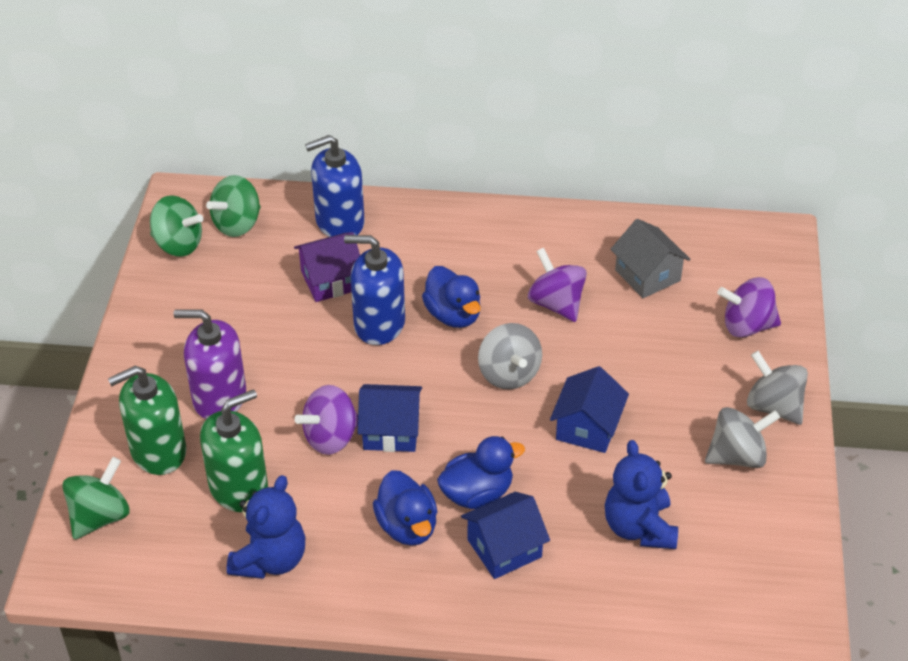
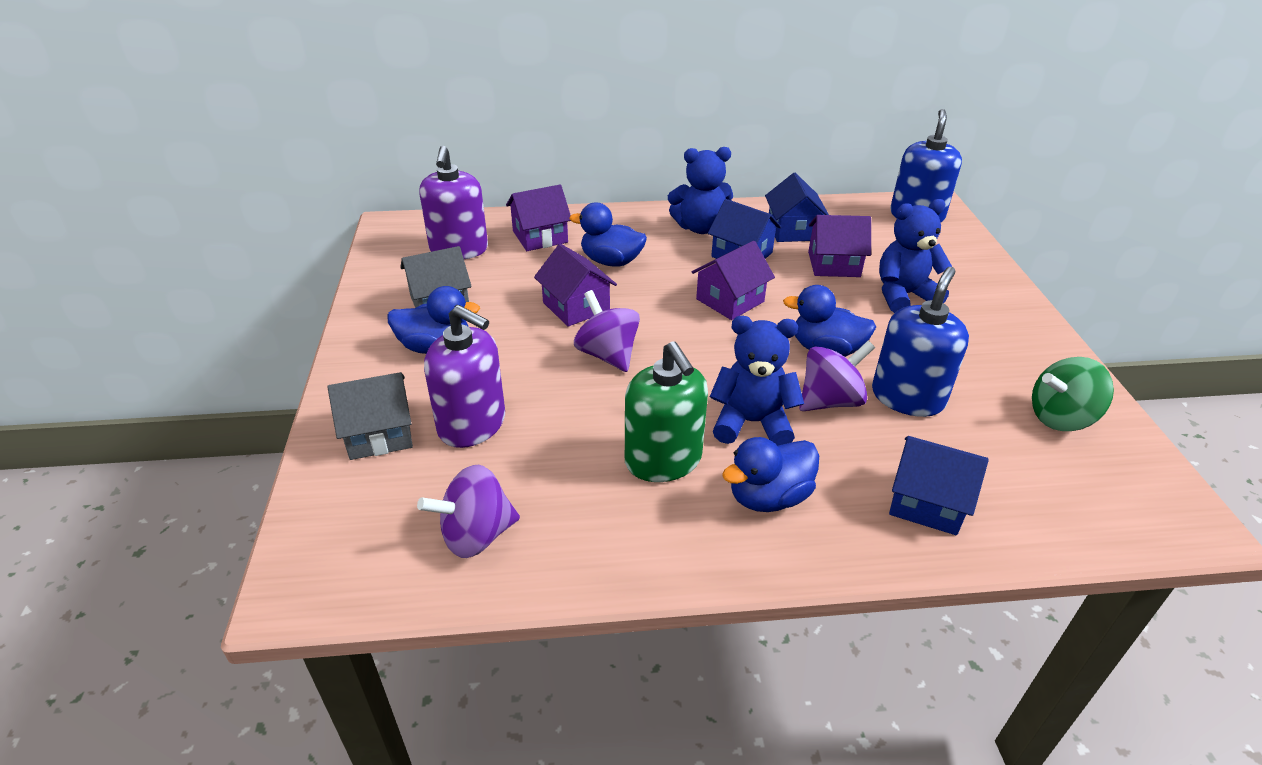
blue duck: [373,470,437,546] [422,266,481,328] [437,436,525,509] = 3 -> [387,286,480,354] [569,202,647,267] [722,437,819,512] [783,285,876,357] = 4
blue teddy bear: [227,475,305,579] [605,440,678,549] = 2 -> [668,147,733,234] [710,316,804,446] [879,199,952,313] = 3
green soap dispenser: [108,366,187,475] [200,389,268,512] = 2 -> [625,341,708,482] = 1
green spinning top: [62,457,130,540] [150,195,203,257] [206,175,261,237] = 3 -> [1032,357,1114,431] = 1
grey house: [611,219,691,298] = 1 -> [327,372,413,460] [400,246,472,308] = 2
grey spinning top: [478,323,542,390] [705,407,780,468] [747,351,808,425] = 3 -> none = 0
purple house: [294,232,360,302] = 1 -> [506,184,571,251] [534,244,617,327] [691,241,775,320] [808,215,871,277] = 4
purple soap dispenser: [174,309,246,419] = 1 -> [419,146,488,259] [424,305,505,448] = 2

